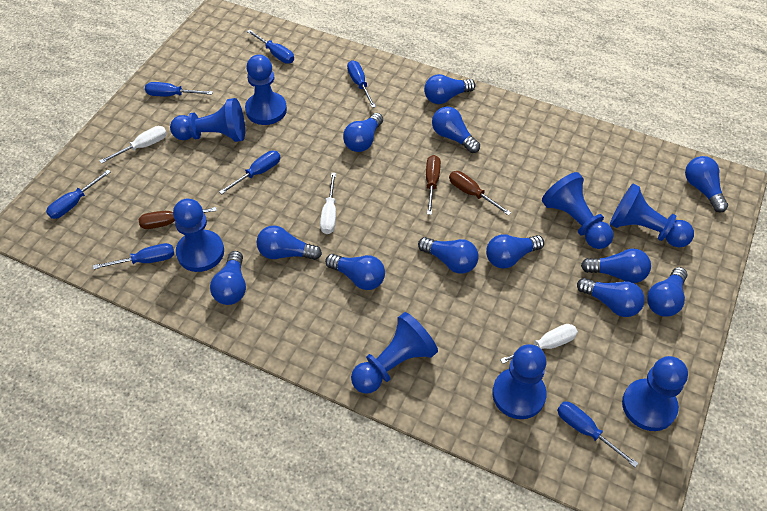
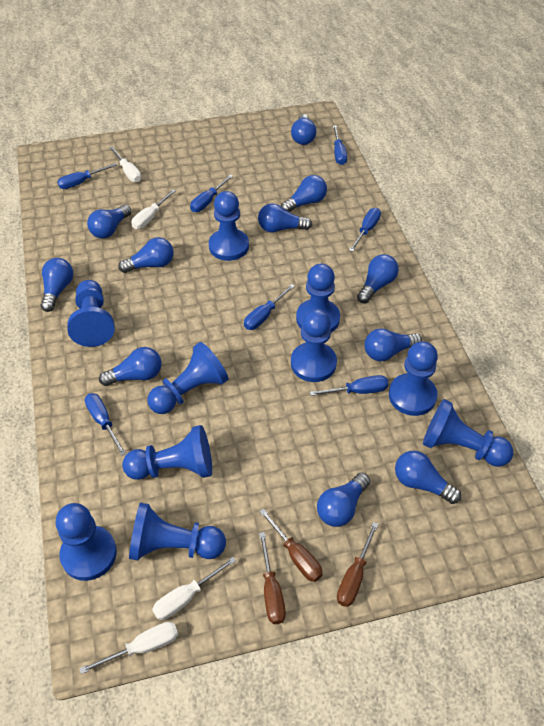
blue light bulb: [210,251,246,305] [257,225,322,260] [325,254,385,290] [343,113,383,152] [418,237,479,274] [424,74,476,104] [432,107,480,153] [486,234,544,269] [577,278,645,317] [581,248,651,283] [647,267,687,317] [685,156,728,213] = 12 -> [41,258,73,312] [87,204,131,239] [99,347,161,386] [118,237,174,273] [258,204,312,233] [281,175,327,212] [291,114,316,145] [317,472,370,527] [357,254,399,304] [364,328,422,361] [395,451,461,504] = 11
blue pawn: [170,98,245,142] [173,199,224,272] [245,55,287,125] [351,312,438,394] [492,344,546,419] [542,172,613,249] [610,184,694,247] [622,356,688,431] = 8 -> [56,503,117,581] [67,280,115,347] [122,425,212,480] [129,503,226,560] [147,342,228,414] [209,191,249,261] [291,309,337,382] [296,263,340,333] [389,341,438,416] [423,399,514,467] = 10
white screwdriver: [100,126,167,164] [320,173,336,234] [500,324,578,364] = 3 -> [79,622,178,674] [109,146,141,182] [131,189,176,229] [152,557,236,620] = 4

